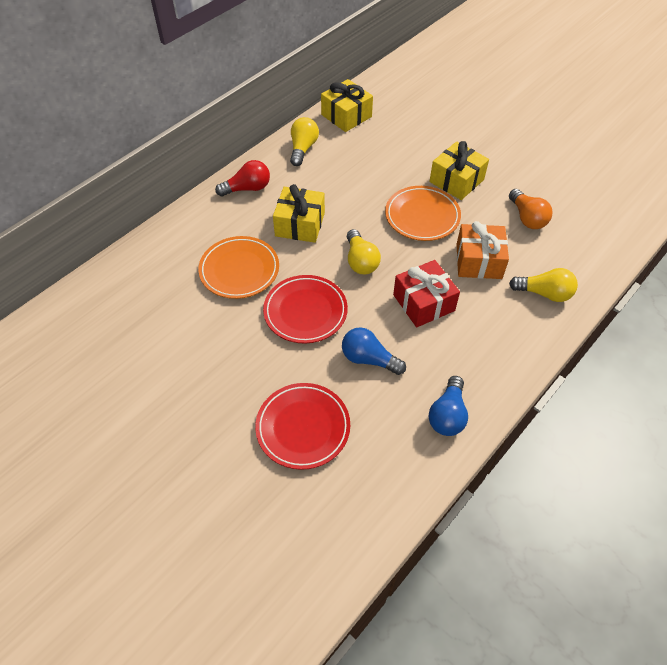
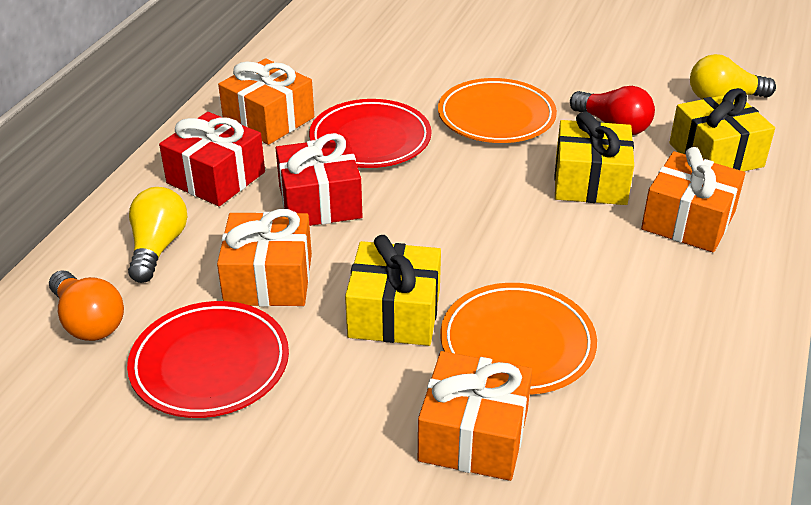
blue light bulb: [342,327,406,375] [429,376,468,436] = 2 -> none = 0
orange gift: [456,221,509,279] = 1 -> [217,209,312,307] [218,58,314,145] [418,351,532,481] [641,147,745,252] = 4
red gift: [393,260,460,327] = 1 -> [159,112,265,206] [276,133,362,226] = 2
yellow light bulb: [290,117,319,166] [347,229,381,274] [509,268,578,302] = 3 -> [128,187,188,283] [690,54,776,99] = 2

